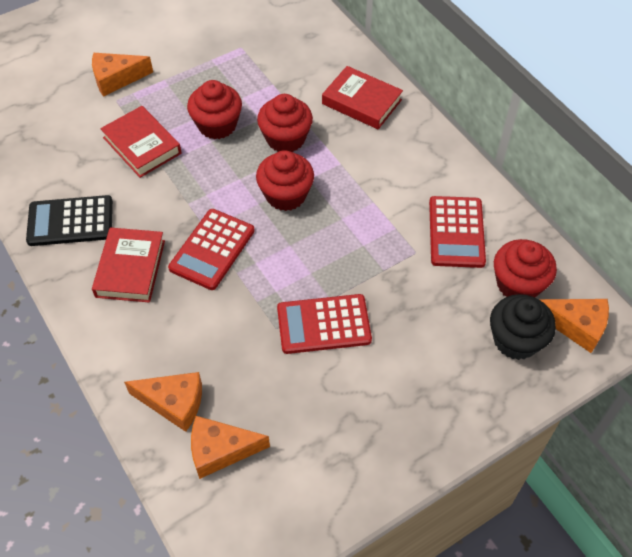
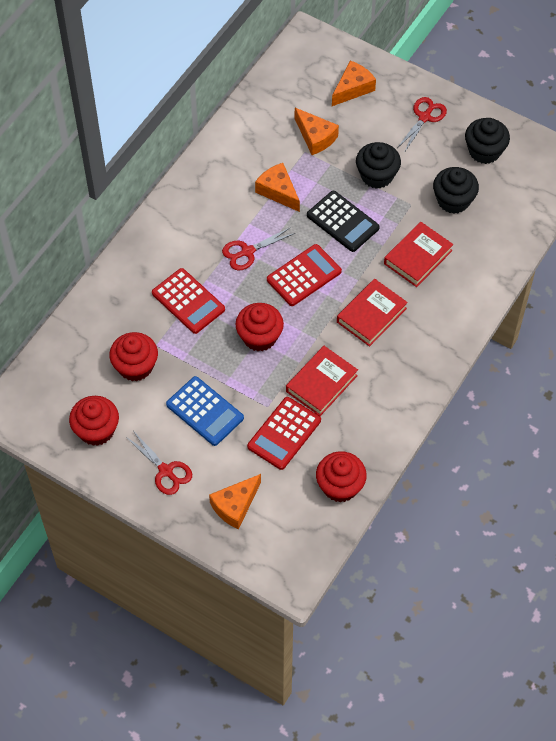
black cupcake: [490,294,556,360] = 1 -> [356,142,401,189] [433,167,479,214] [465,118,510,164] = 3
blue calculator: none = 0 -> [166,376,244,446] = 1
red scissors: none = 0 -> [126,431,192,495] [222,227,295,270] [397,97,447,153] = 3

